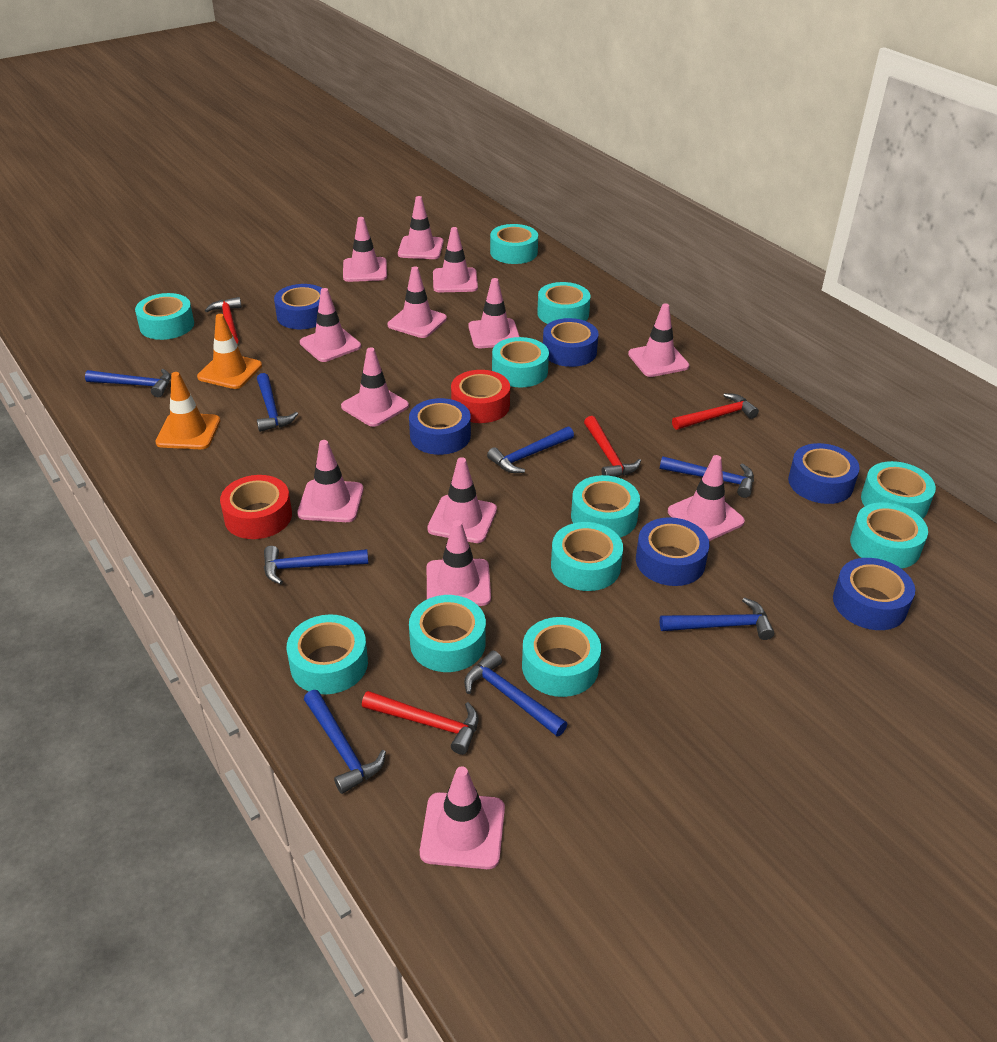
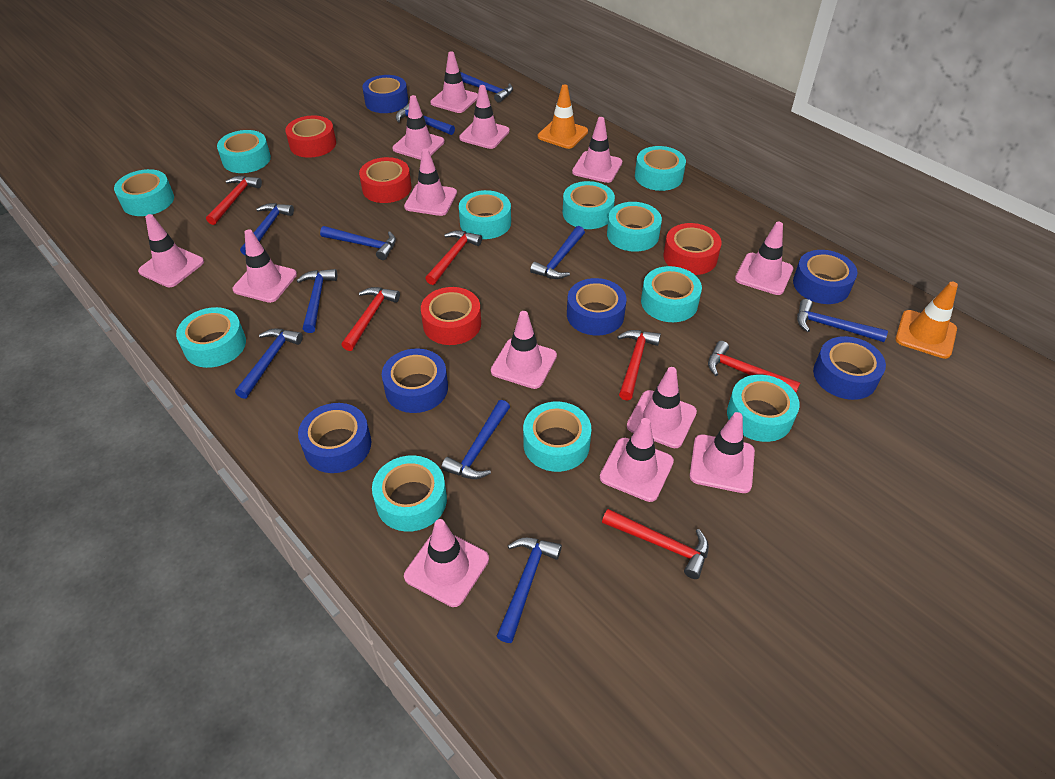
blue hammer: [85,369,171,397] [257,373,298,432] [264,546,368,584] [304,690,386,794] [464,650,567,737] [487,427,574,473] [660,456,754,498] [660,597,774,640] = 8 -> [235,329,303,399] [240,203,294,256] [297,269,337,333] [320,226,396,260] [396,103,455,135] [441,400,510,479] [460,72,513,103] [497,538,562,643] [530,226,585,279] [797,299,888,342] = 10
red hammer: [205,297,242,344] [362,691,479,755] [584,416,641,477] [672,393,759,430] = 4 -> [206,176,262,225] [341,287,400,351] [425,230,482,285] [602,509,709,579] [617,330,661,401] [708,341,800,392] = 6
red tape: [220,475,292,539] [451,370,510,423] = 2 -> [285,116,336,158] [359,157,411,203] [421,287,481,345] [663,223,722,275] = 4

